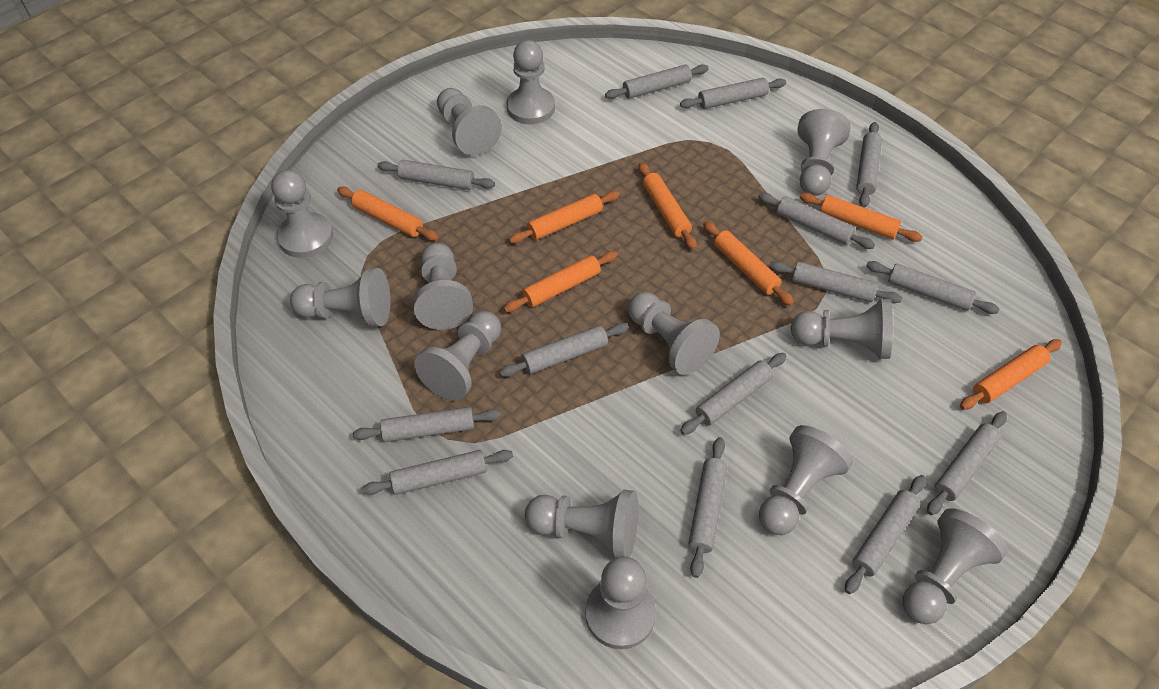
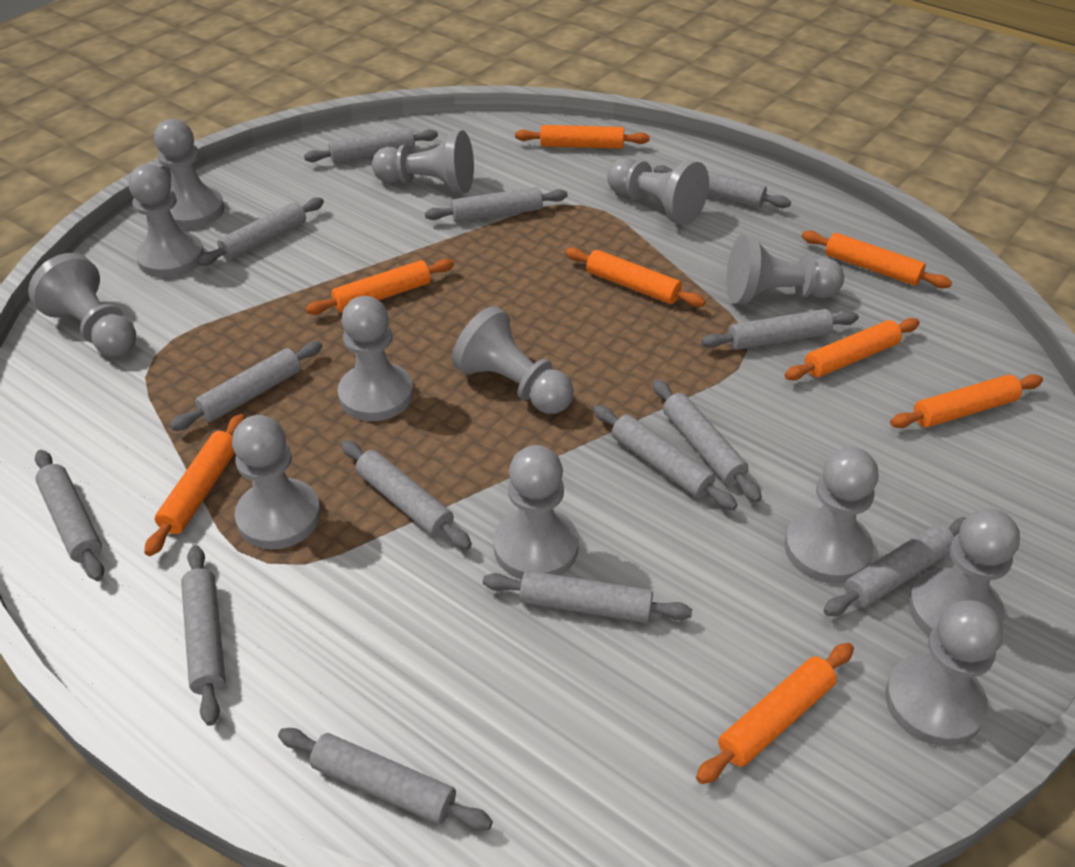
orange rolling pin: [337,187,439,241] [504,251,618,312] [509,191,620,244] [639,162,697,250] [703,221,794,306] [800,193,922,242] [960,339,1062,410] = 7 -> [144,414,245,556] [305,259,454,315] [515,125,650,149] [565,247,706,307] [696,643,854,784] [784,318,920,380] [802,231,952,288] [890,374,1043,428] = 8

